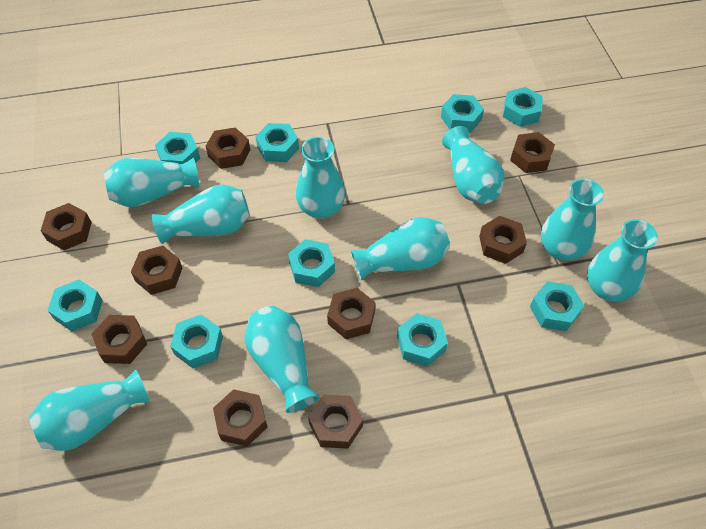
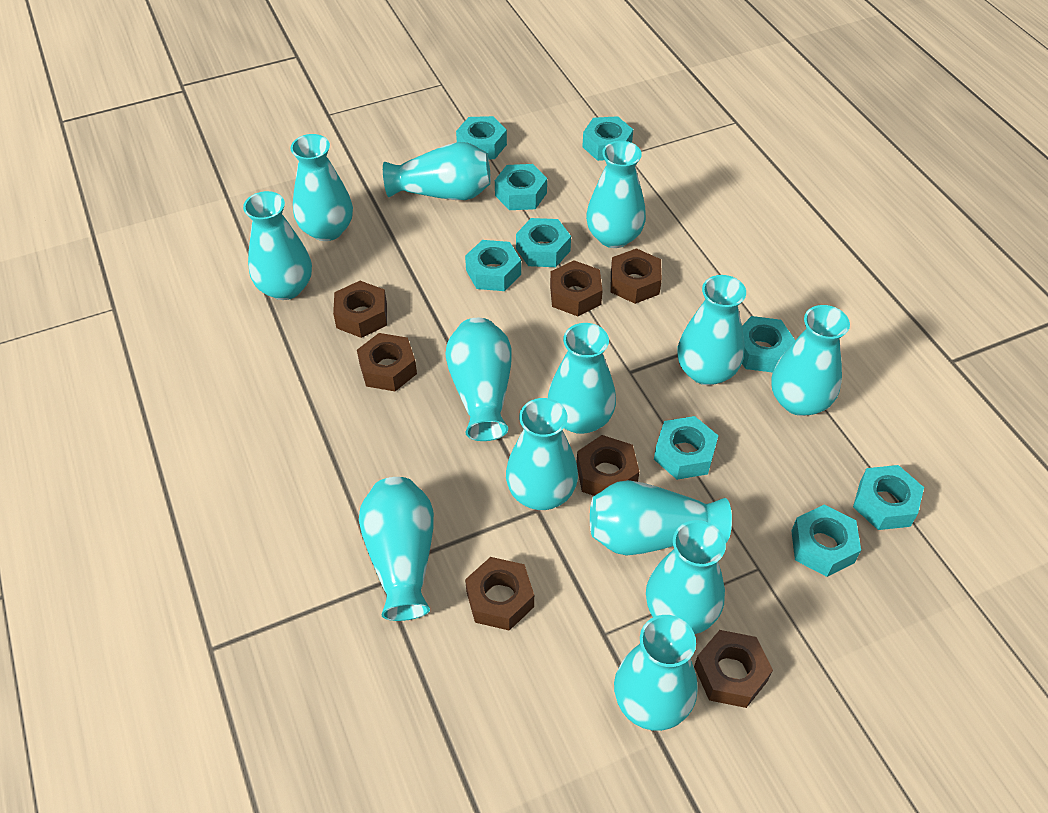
brown nut: [41,203,92,250] [91,315,147,364] [131,246,182,295] [206,127,250,169] [213,389,267,447] [308,395,363,448] [327,288,376,339] [479,216,527,264] [510,132,555,173] = 9 -> [333,281,387,338] [357,333,417,391] [465,557,534,631] [550,260,603,316] [577,435,640,496] [611,248,662,304] [694,630,773,708] = 7
turquoise vase: [29,369,150,451] [104,158,199,207] [152,184,250,244] [244,306,319,413] [296,137,345,219] [351,217,450,280] [442,126,505,204] [541,179,604,261] [587,219,658,302] = 9 -> [243,191,312,300] [291,134,353,241] [359,477,434,621] [383,142,491,200] [446,318,512,441] [506,398,578,510] [548,323,616,434] [586,141,646,248] [590,480,732,556] [614,615,697,731] [646,520,726,634] [677,275,746,385] [771,305,850,416] = 13

